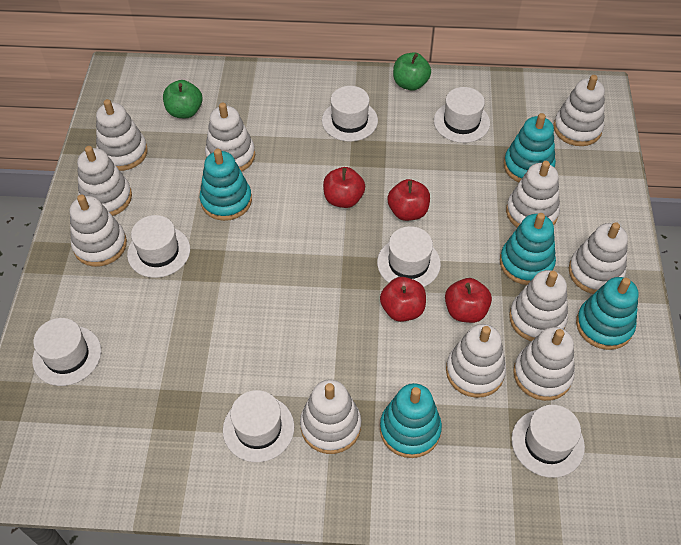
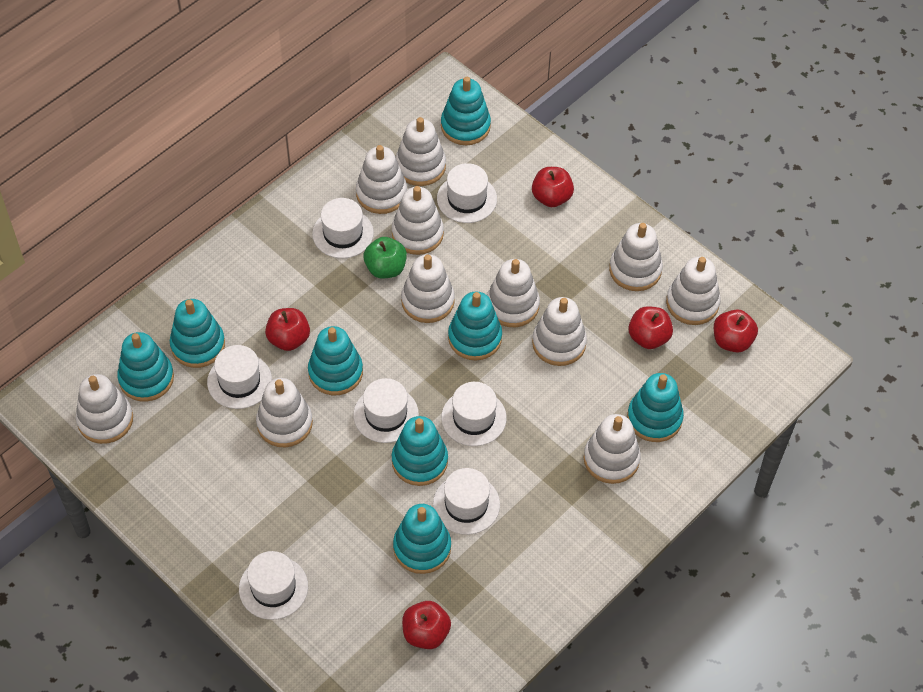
green apple: [163,80,202,118] [393,52,431,91] = 2 -> [364,237,407,279] = 1
red apple: [323,167,365,208] [380,277,426,322] [387,179,430,221] [445,278,492,323] = 4 -> [265,308,310,351] [402,601,451,649] [532,167,574,207] [628,306,673,349] [714,309,758,353] = 5
turquoise stacking toy: [200,149,252,221] [380,383,442,458] [500,213,556,285] [504,113,556,182] [576,277,639,350] = 5 -> [117,332,174,402] [170,299,225,368] [308,326,363,395] [392,416,448,486] [393,504,451,574] [441,77,491,145] [448,291,502,360] [627,373,684,442] = 8

